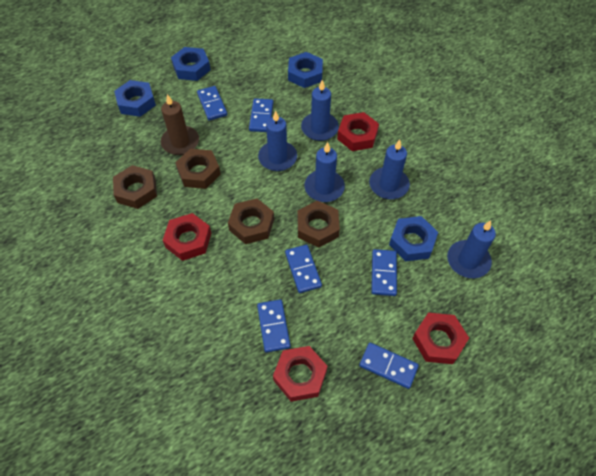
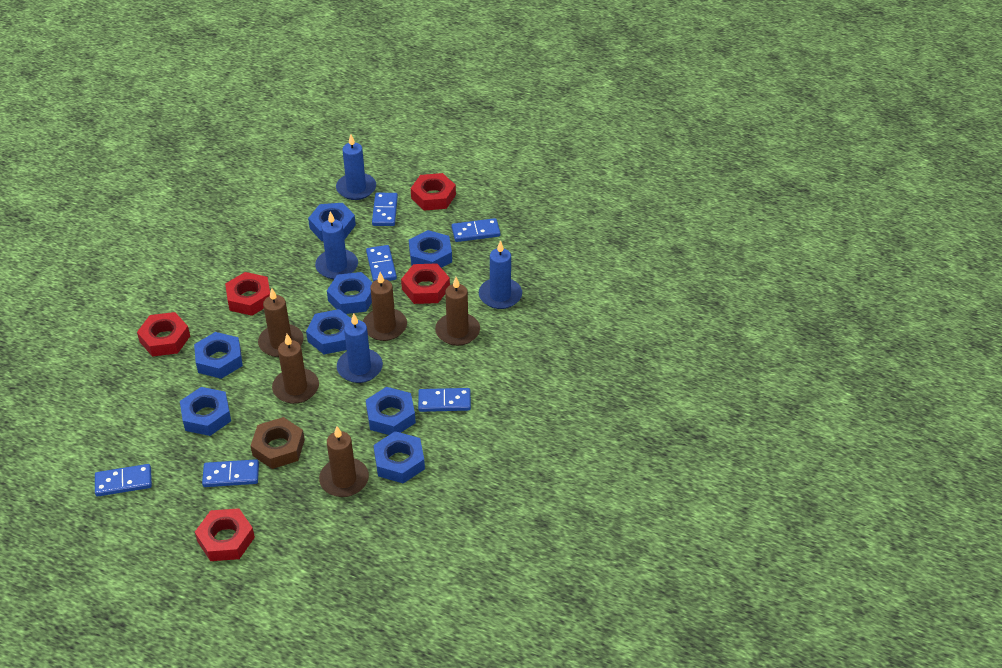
blue candle: [258,110,297,171] [301,80,339,141] [304,142,345,202] [369,139,410,199] [447,220,496,278] = 5 -> [315,211,358,279] [336,134,376,200] [337,313,383,383] [479,240,522,309] = 4
blue nut: [114,80,156,117] [171,47,211,81] [288,52,323,88] [389,216,438,261] = 4 -> [180,387,231,436] [194,332,243,379] [306,309,352,354] [308,203,356,241] [327,272,373,314] [366,387,416,435] [374,431,425,484] [409,230,452,268] = 8
brown candle: [161,94,199,155] = 1 -> [258,288,304,357] [272,334,319,404] [319,426,369,497] [363,272,407,341] [435,277,480,346] = 5
brown nut: [113,165,157,209] [175,149,221,189] [228,199,274,244] [298,200,340,248] = 4 -> [251,417,305,469] = 1
red nut: [163,213,211,261] [273,346,328,402] [337,112,379,151] [412,313,469,364] = 4 -> [137,312,190,357] [195,508,255,561] [225,272,270,316] [401,263,450,304] [411,173,456,211] = 5

